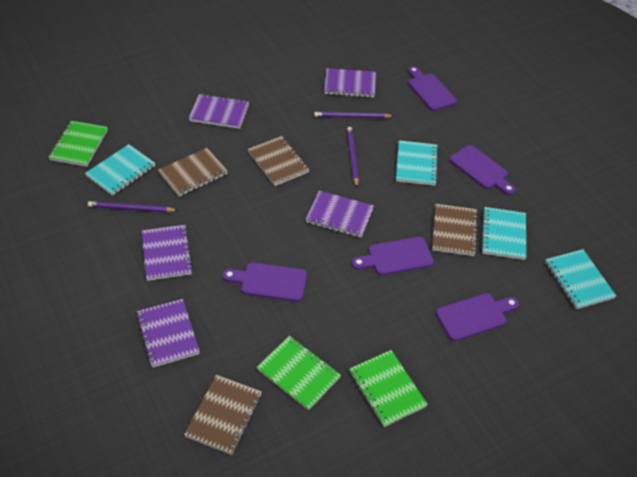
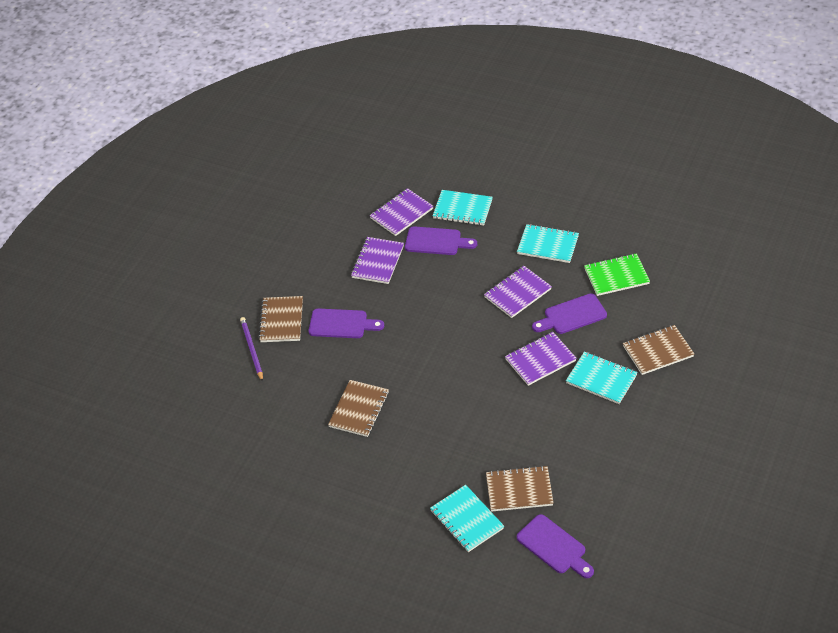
green notebook: [48,121,108,167] [257,336,341,410] [349,350,428,427] = 3 -> [584,253,650,296] = 1
purple cutting board: [222,262,307,302] [352,237,434,275] [408,66,457,111] [436,293,519,341] [449,145,515,195] = 5 -> [309,308,384,338] [405,226,477,255] [517,514,594,578] [532,293,607,334] = 4
purple notebook: [136,299,200,368] [142,225,193,281] [189,94,249,129] [305,191,374,238] [324,68,376,98] = 5 -> [351,237,404,284] [370,188,433,236] [484,266,552,318] [505,332,577,386] = 4
purple pencil: [88,201,178,212] [314,112,393,118] [347,127,359,187] = 3 -> [240,317,263,382] = 1

